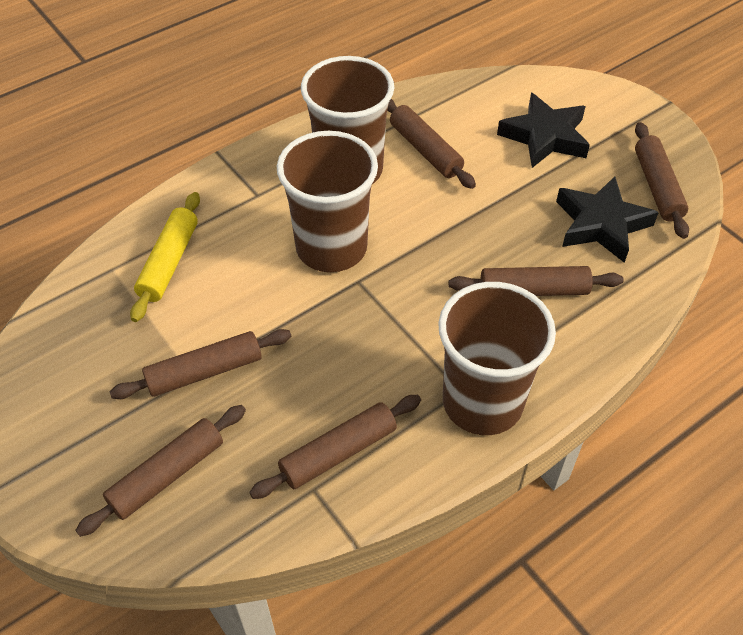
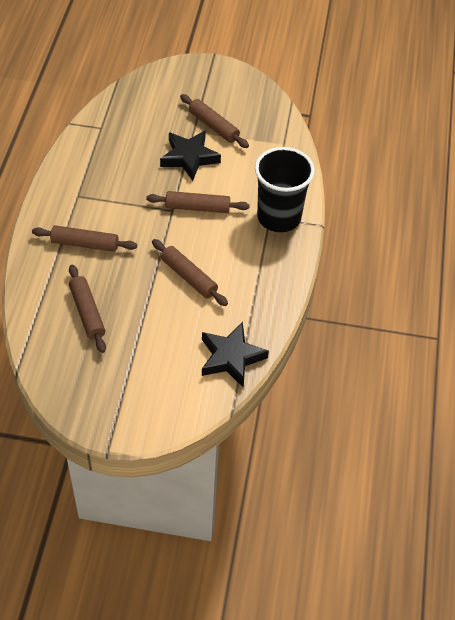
black cup: none = 0 -> [255,147,315,232] = 1
brown cup: [277,131,378,272] [301,56,394,184] [438,282,556,435] = 3 -> none = 0
brown rolling pin: [75,405,246,537] [110,329,291,399] [249,395,421,499] [387,99,476,189] [449,266,624,296] [635,122,689,239] = 6 -> [32,225,137,252] [69,265,106,353] [146,191,250,213] [152,239,228,306] [180,94,249,148] = 5
yellow rolling pin: [130,192,200,322] = 1 -> none = 0

